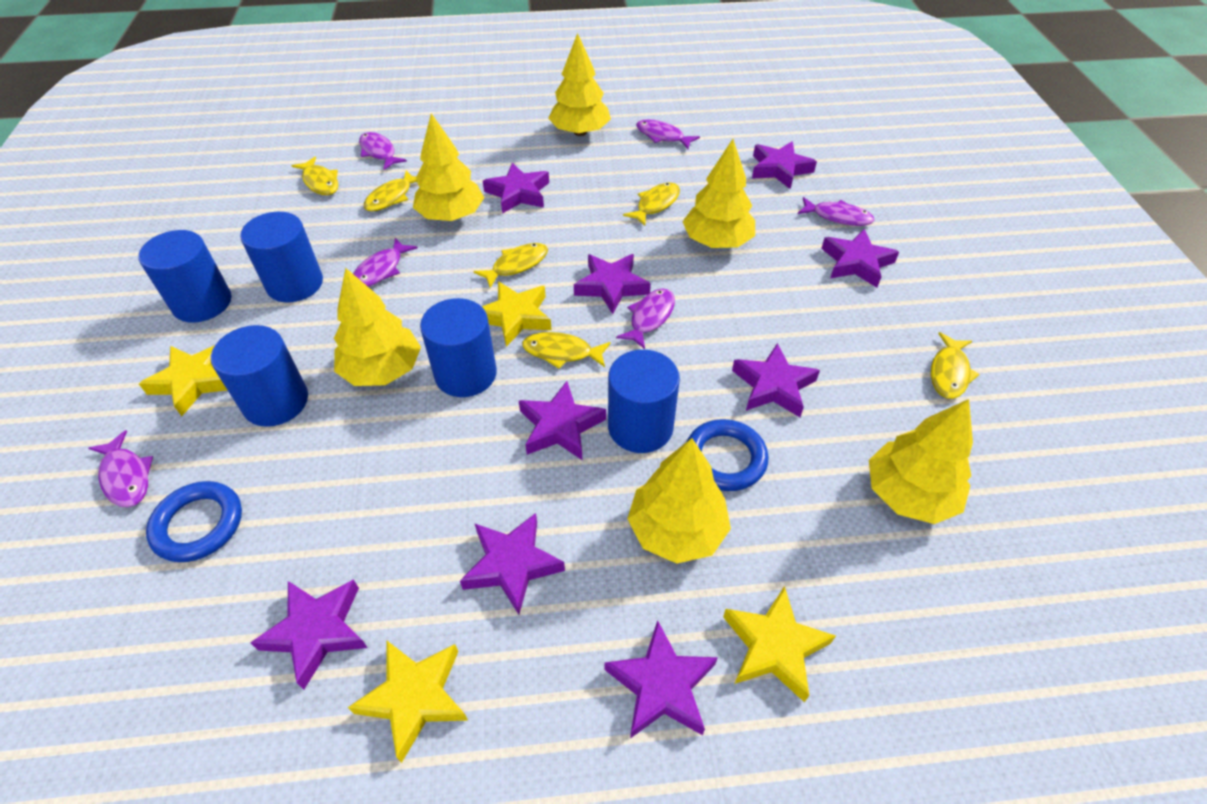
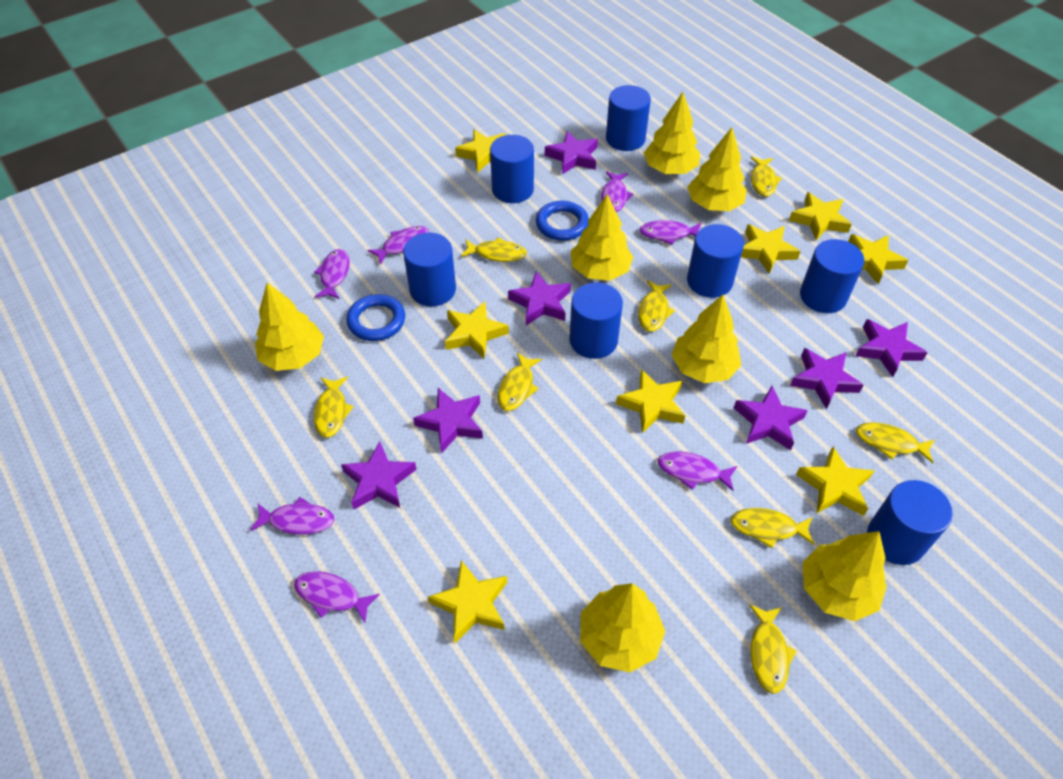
blue cylinder: [138,230,232,323] [211,325,308,427] [240,212,323,302] [420,298,497,397] [608,350,680,453] = 5 -> [403,233,456,306] [490,135,534,203] [569,282,623,359] [606,85,651,151] [687,224,744,298] [800,239,865,313] [867,480,953,565] = 7
purple fish: [89,430,153,507] [353,238,418,287] [359,132,407,170] [616,288,675,349] [636,119,700,149] [798,197,875,226] = 6 -> [250,497,334,535] [294,571,380,623] [314,249,350,299] [367,226,429,265] [601,171,633,212] [639,220,701,245] [658,452,737,491] = 7
purple star: [250,579,368,690] [460,513,565,615] [483,163,549,214] [519,381,606,460] [574,254,651,314] [605,620,718,739] [732,343,820,417] [752,141,817,189] [821,229,899,288] = 9 -> [341,441,417,509] [413,388,483,454] [508,272,571,325] [545,131,598,175] [734,386,808,450] [790,348,863,409] [855,319,928,377] = 7
yellow fish: [291,157,338,195] [364,170,417,211] [473,243,548,288] [522,332,611,369] [623,182,680,226] [931,332,980,399] = 6 -> [314,377,354,438] [461,237,527,262] [497,352,542,411] [638,280,675,332] [731,508,814,548] [749,604,796,694] [751,156,782,197] [856,422,935,463] = 8
yellow star: [139,345,227,416] [348,641,468,763] [482,281,552,347] [723,586,836,702] = 4 -> [428,560,507,643] [445,302,509,359] [455,129,506,173] [616,369,685,434] [741,224,801,274] [789,192,852,240] [796,447,875,516] [848,234,909,284] = 8
yellow tree: [334,268,421,386] [413,113,484,221] [548,33,611,136] [627,438,731,564] [683,139,755,248] [869,399,973,524] = 6 -> [255,282,324,371] [571,194,633,281] [580,583,665,672] [644,92,700,174] [671,295,741,383] [688,127,747,211] [803,531,887,621] = 7

